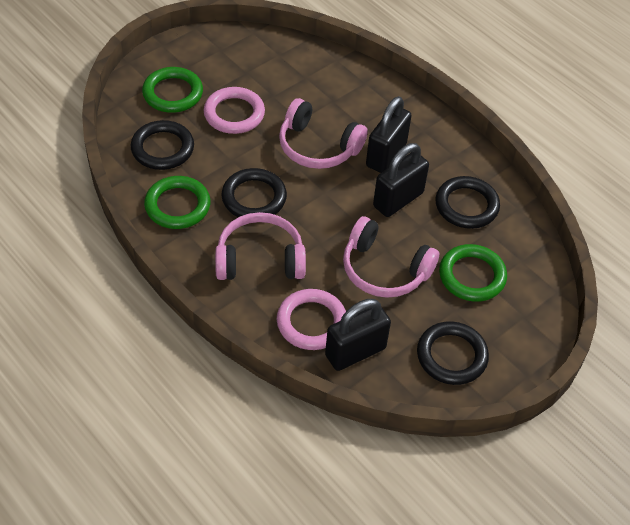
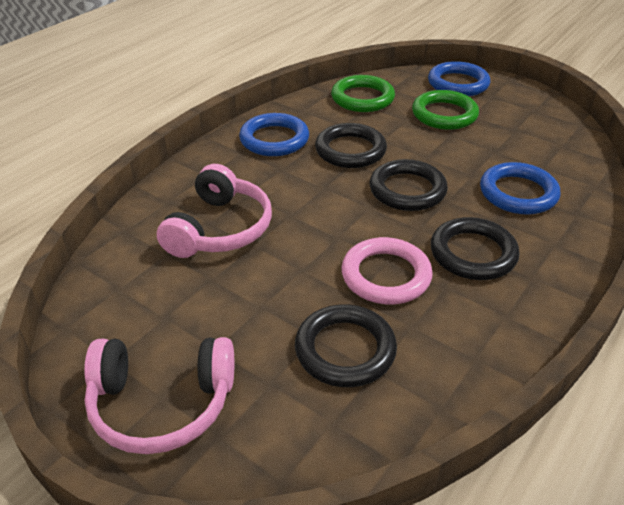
black padlock: [325,299,391,371] [366,96,412,173] [373,143,429,217] = 3 -> none = 0
blue ring: none = 0 -> [239,113,309,156] [428,61,490,96] [480,162,560,215] = 3
green ring: [142,67,203,113] [144,176,210,229] [439,244,507,302] = 3 -> [331,75,395,112] [412,90,479,130] = 2
pink headphones: [215,212,306,280] [279,98,368,169] [343,216,439,298] = 3 -> [84,337,234,454] [157,164,272,258] = 2
pink ring: [203,87,265,134] [277,289,346,350] = 2 -> [342,237,433,304] = 1

